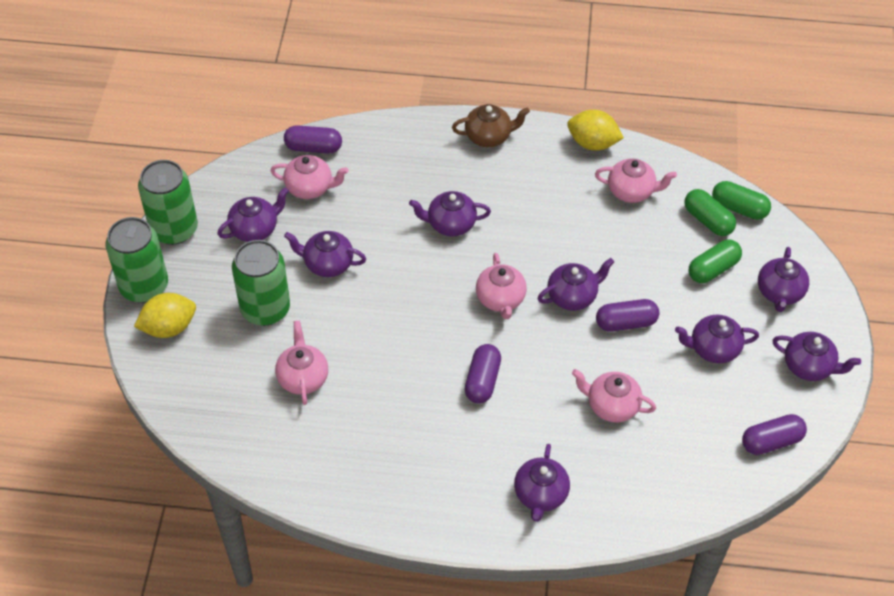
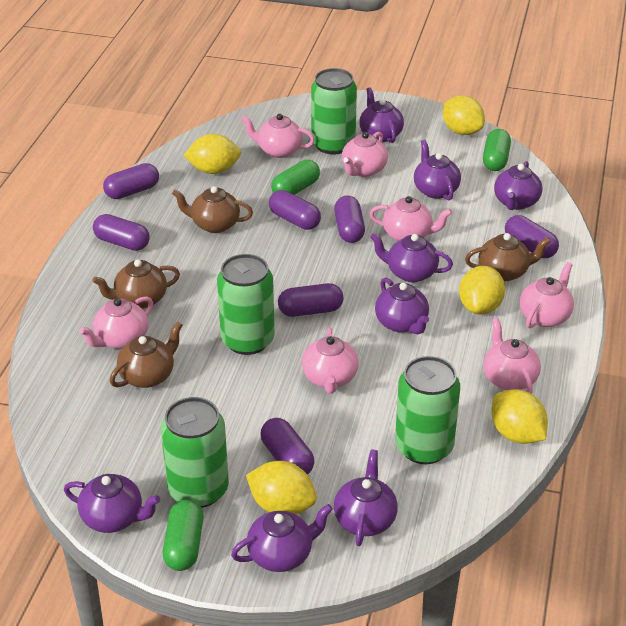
brown teapot: [452,104,530,147] = 1 -> [93,259,180,309] [110,321,182,388] [172,186,253,233] [465,233,551,282] = 4
green can: [106,217,168,303] [138,160,198,245] [232,240,290,326] = 3 -> [161,397,229,508] [217,254,275,355] [311,68,357,155] [395,356,460,464] = 4
pink teapot: [271,155,349,199] [275,321,328,405] [476,253,527,319] [572,369,656,422] [595,159,677,203] = 5 -> [79,296,153,349] [241,114,315,158] [302,327,359,394] [342,132,388,177] [370,196,452,241] [484,318,541,394] [520,262,574,328] = 7
purple capsule: [284,125,342,154] [465,344,501,404] [596,299,659,332] [742,414,807,455] = 4 -> [93,214,150,251] [103,163,159,199] [261,418,314,475] [269,190,321,230] [278,283,343,317] [334,196,365,243] [505,215,559,258] = 7
yellow lemon: [134,293,196,338] [567,110,624,151] = 2 -> [183,134,241,174] [246,461,317,514] [443,96,485,135] [459,266,505,315] [491,389,548,444] = 5

